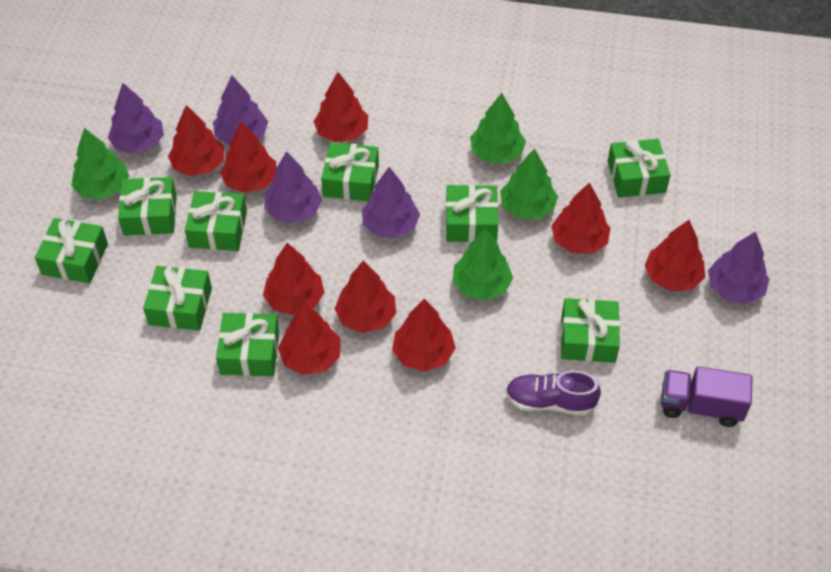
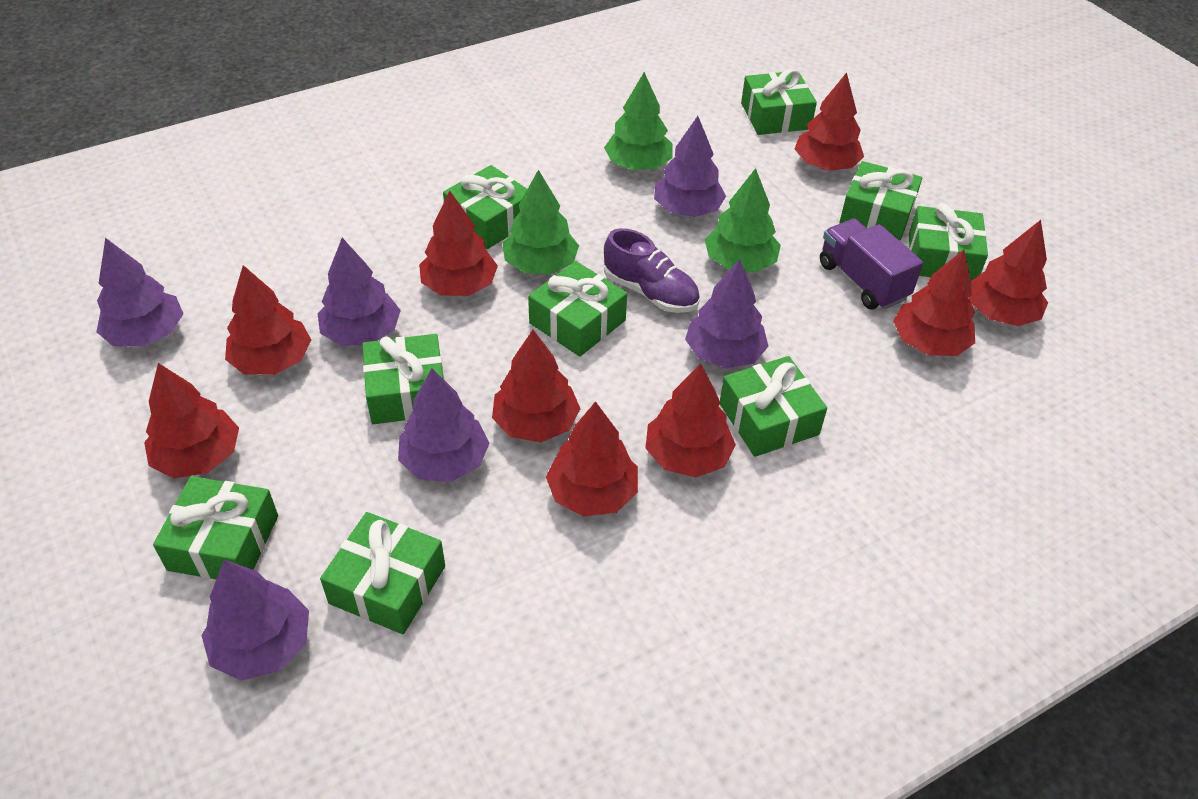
green tree: [71,128,129,199] [453,228,513,301] [470,93,526,163] [500,148,558,220] = 4 -> [502,170,579,274] [604,72,673,170] [705,168,781,272] = 3
purple tree: [108,83,164,154] [213,76,268,145] [264,151,322,223] [362,167,420,238] [708,232,769,304] = 5 -> [96,238,184,347] [201,560,309,681] [318,238,401,346] [398,368,490,482] [654,116,726,217] [685,259,768,368] = 6

